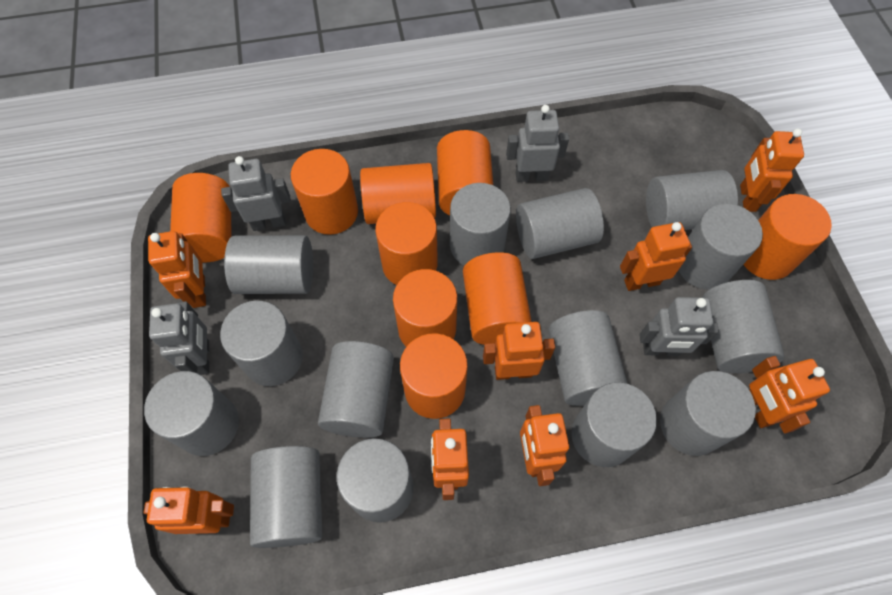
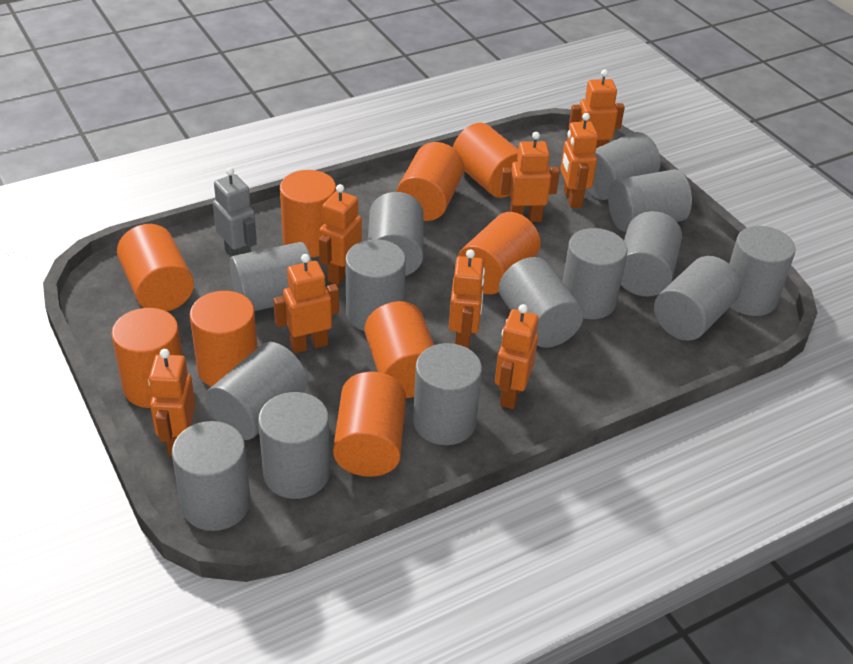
grey robot: [149,301,209,375] [221,156,291,231] [506,105,569,182] [639,297,719,356] = 4 -> [213,167,257,256] = 1

